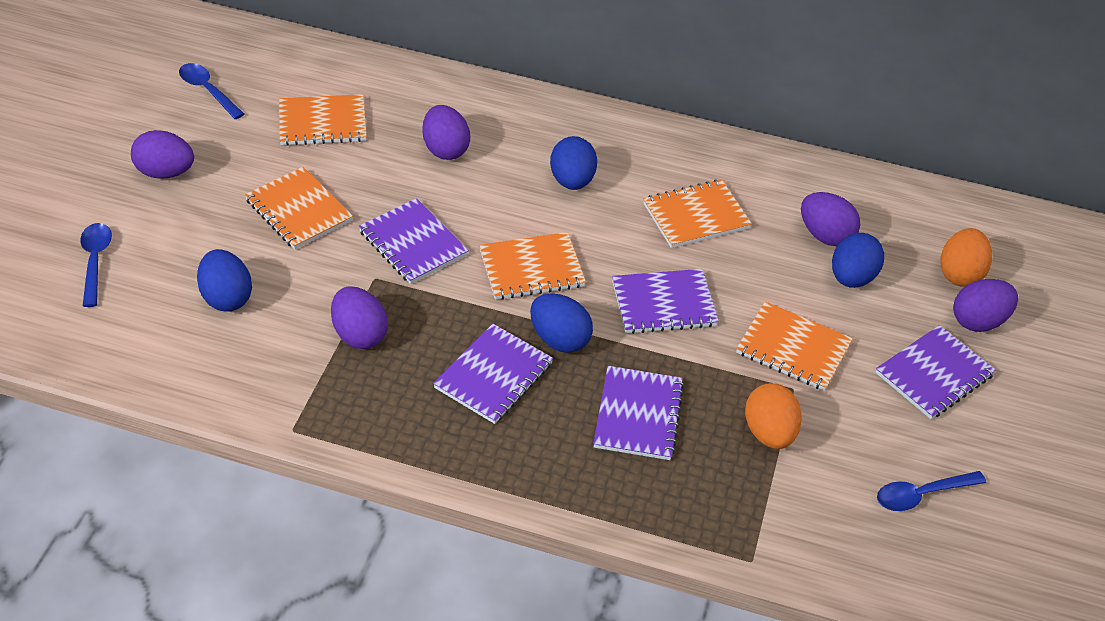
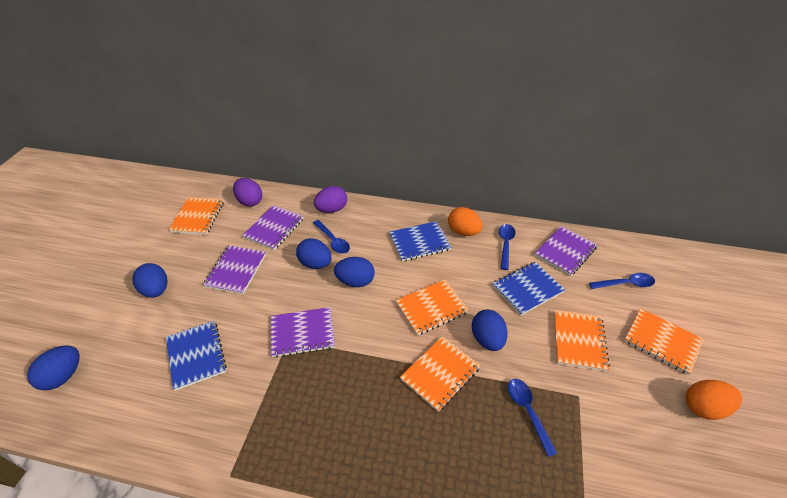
blue egg: [197,249,252,312] [530,294,593,353] [550,136,597,190] [832,233,884,288] = 4 -> [27,345,80,391] [132,263,168,298] [296,238,332,269] [334,257,375,287] [472,310,507,351] = 5
blue notebook: none = 0 -> [166,321,226,391] [390,221,452,261] [493,262,565,315] = 3
blue spoon: [80,223,112,307] [179,63,244,119] [877,471,986,511] = 3 -> [313,220,350,254] [499,224,516,270] [508,379,557,457] [589,273,655,289] = 4
purple egg: [131,130,194,179] [331,286,388,349] [422,105,470,160] [801,192,860,246] [953,279,1018,332] = 5 -> [233,178,262,207] [314,186,347,213] = 2
purple notebook: [359,198,469,284] [433,324,553,424] [593,366,684,460] [612,269,719,334] [876,325,996,419] = 5 -> [203,245,266,294] [242,205,304,250] [271,307,335,358] [535,226,597,276] = 4

